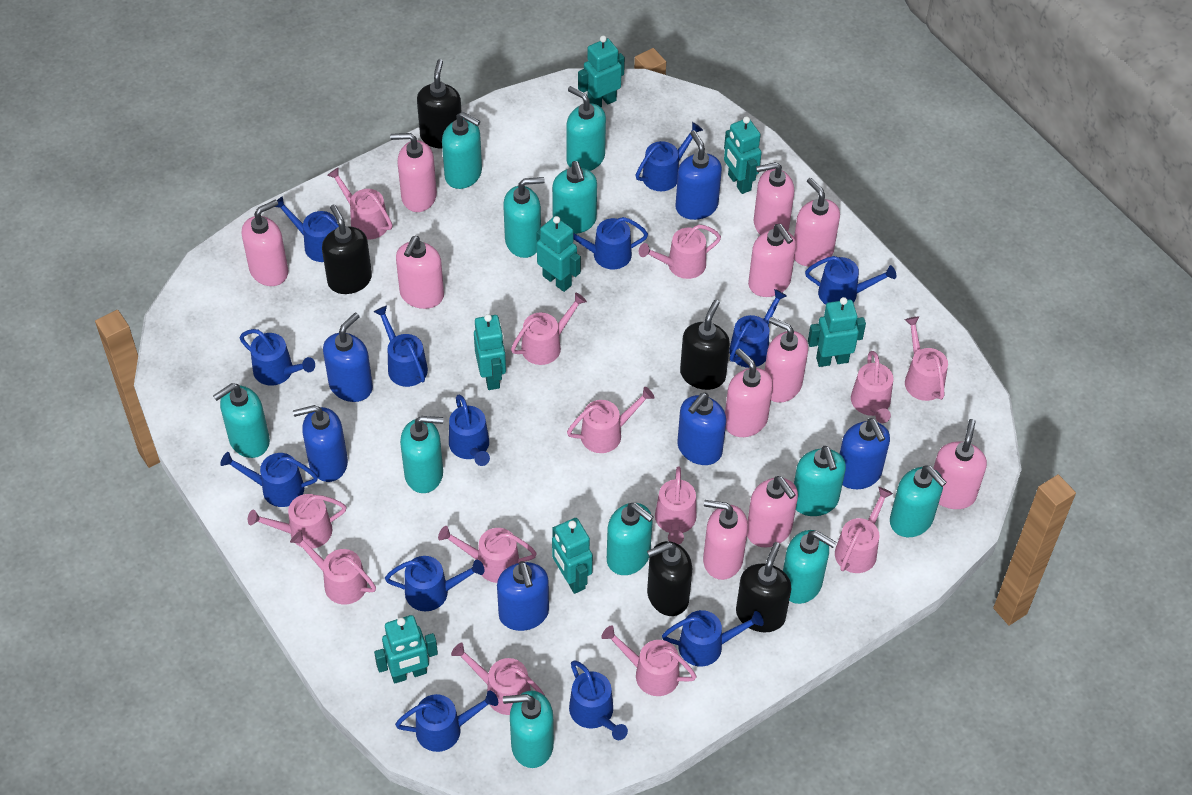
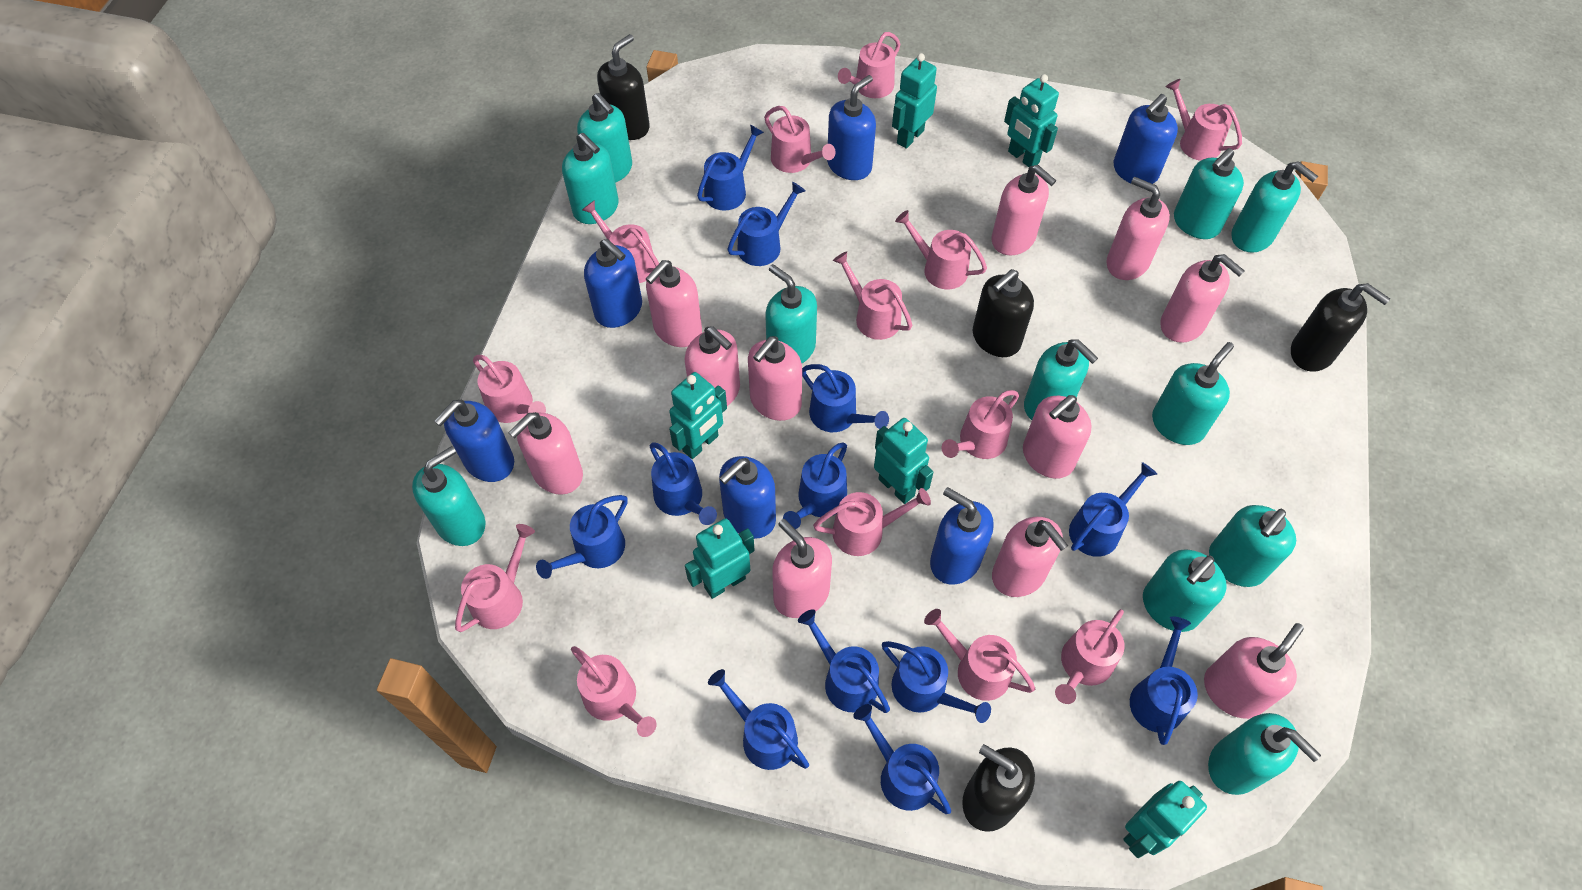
black soap dispenser: [322,204,372,294] [417,59,462,149] [647,541,692,616] [680,300,730,390] [736,542,792,632] = 5 -> [597,34,650,140] [962,744,1035,832] [973,269,1034,357] [1291,283,1390,372] = 4
blue watering can: [220,452,318,507] [239,329,315,386] [275,196,339,262] [373,305,428,387] [385,556,484,611] [395,690,498,752] [449,395,490,466] [568,217,648,269] [569,660,628,740] [636,122,703,191] [662,610,764,667] [729,289,787,368] [805,256,896,305] = 13 -> [536,495,628,579] [650,442,717,525] [697,125,764,211] [708,669,809,770] [728,182,805,266] [783,442,847,529] [798,609,890,713] [802,364,889,432] [853,704,951,814] [882,641,991,723] [1069,462,1157,557] [1130,616,1198,745] = 12
turquoise robot: [374,615,438,683] [474,314,506,390] [536,216,581,292] [552,518,593,594] [578,35,625,107] [724,116,762,194] [808,297,866,367] = 7 -> [669,372,727,459] [685,518,755,599] [874,418,933,504] [892,53,937,149] [1004,74,1059,167] [1123,781,1207,858] = 6

